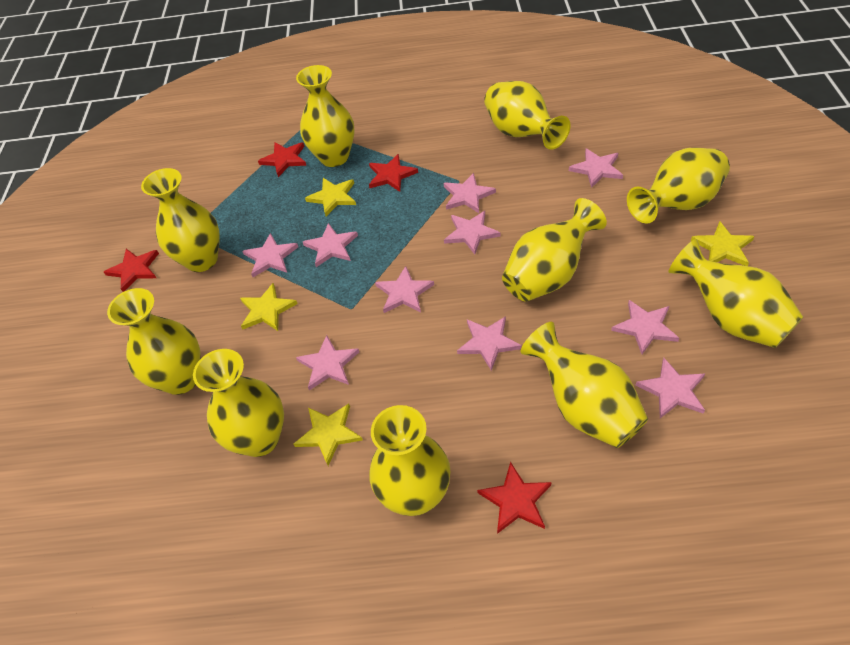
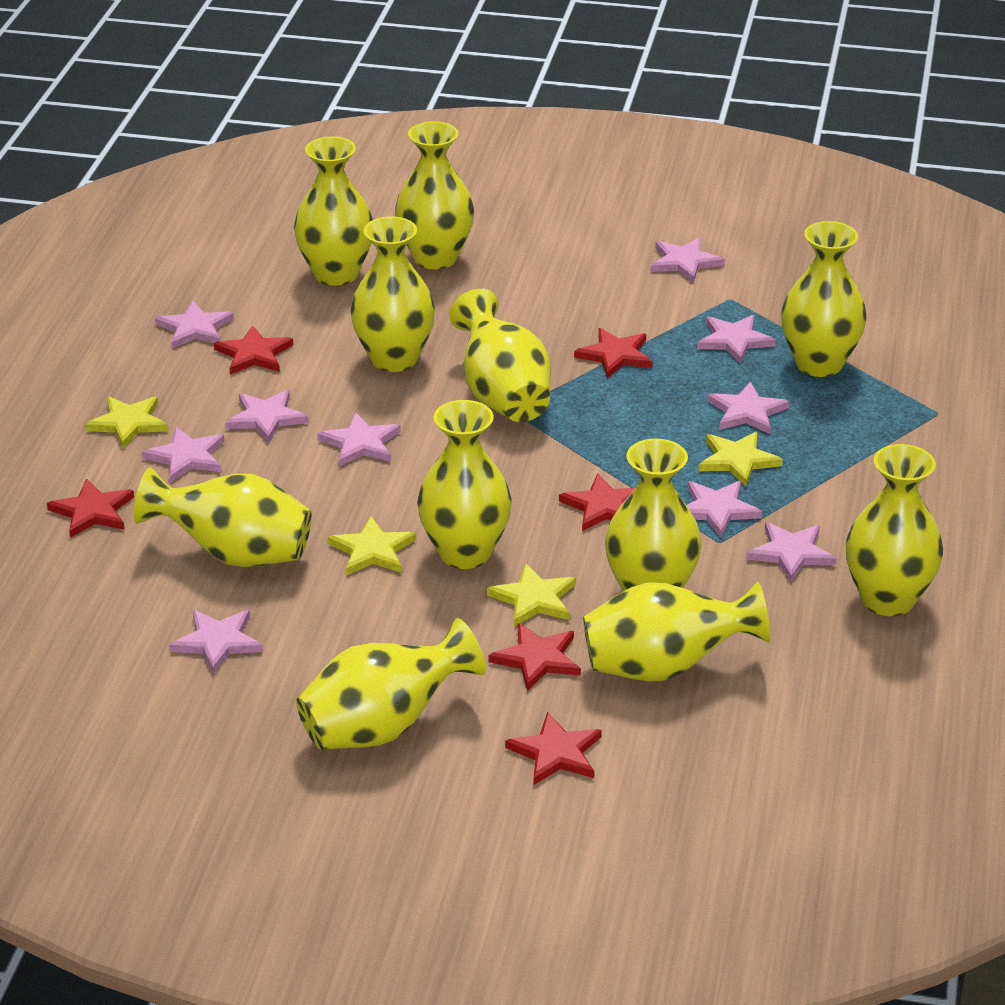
red star: [104,249,159,292] [258,142,307,177] [369,154,418,192] [477,462,552,534] = 4 -> [47,479,134,538] [214,325,293,375] [489,623,581,691] [505,712,602,785] [559,473,635,531] [574,328,653,378] = 6
yellow vase: [107,288,201,395] [141,168,220,272] [193,349,284,457] [296,65,355,167] [369,405,450,516] [484,81,570,149] [502,198,607,302] [521,322,648,448] [627,148,730,223] [669,239,803,348] = 10 -> [134,467,312,567] [294,136,373,286] [296,618,486,750] [350,217,435,372] [395,121,474,269] [417,400,512,569] [449,289,551,422] [583,582,770,682] [605,439,702,591] [781,221,867,377] [846,444,943,616] = 11

